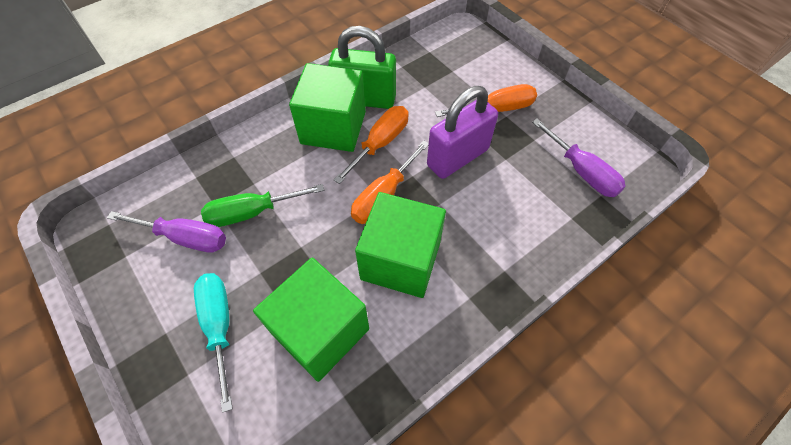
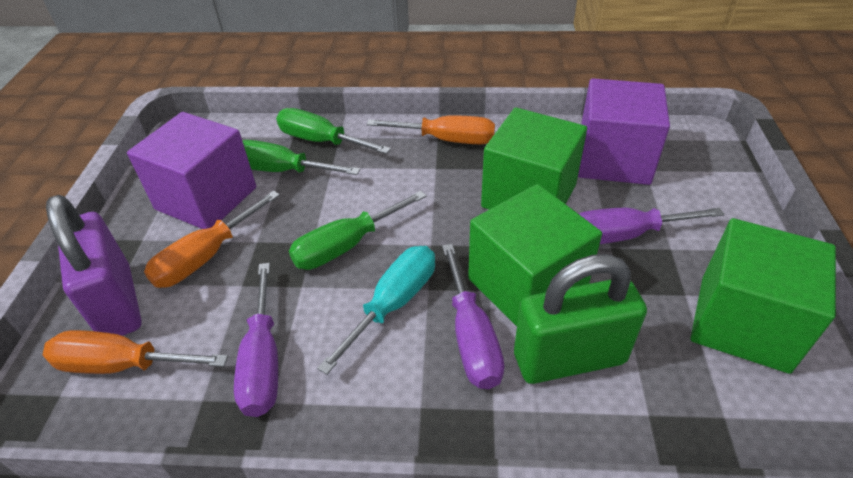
green screwdriver: [201,184,324,227] = 1 -> [242,140,360,175] [276,108,391,154] [289,191,427,270] = 3
purple cube: none = 0 -> [127,112,256,229] [578,78,670,185] = 2
purple screwdriver: [107,211,226,252] [532,119,626,197] = 2 -> [234,263,278,417] [442,244,505,389] [579,208,725,244] = 3

